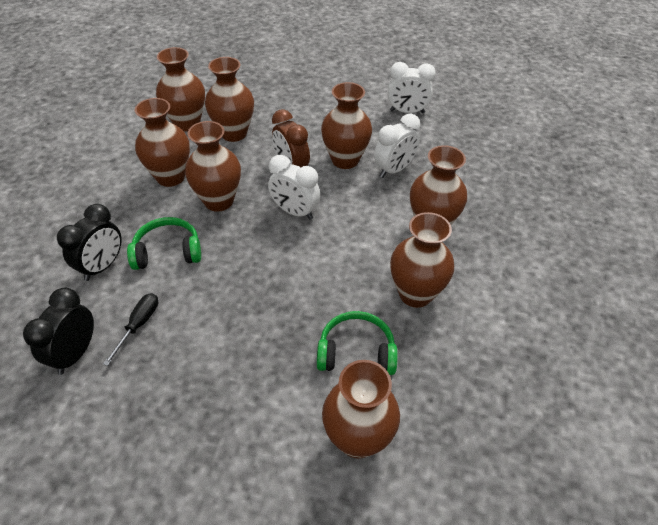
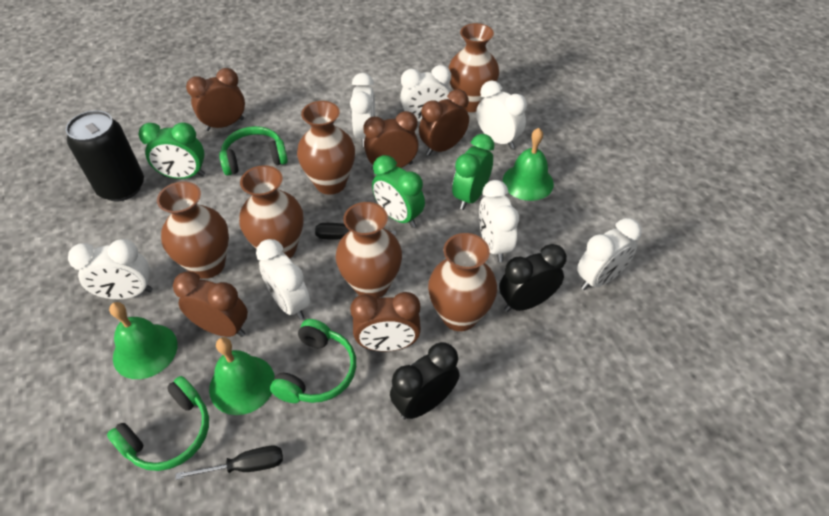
black can: none = 0 -> [66,110,144,201] = 1
black screwdriver: [103,293,158,366] = 1 -> [176,446,283,480] [315,223,396,239] = 2
brown clock: [272,109,310,167] = 1 -> [173,271,248,337] [186,68,245,131] [350,292,421,351] [363,111,419,171] [419,89,469,156] = 5
brown vase: [135,98,190,187] [156,47,205,132] [185,121,241,212] [205,57,254,142] [321,82,372,169] [322,360,400,459] [390,212,454,308] [410,145,467,225] = 8 -> [157,181,229,279] [239,165,303,258] [297,101,355,195] [336,202,402,299] [428,233,497,331] [449,23,499,112] = 6
green bell: none = 0 -> [109,302,178,379] [209,337,275,415] [503,128,554,201] = 3
green clock: none = 0 -> [138,122,205,179] [372,155,425,228] [452,134,494,210] = 3
green headphones: [127,217,201,270] [317,311,398,375] = 2 -> [107,376,209,471] [219,126,288,176] [270,319,356,403] = 3
white clock: [268,155,320,220] [374,114,420,178] [388,62,436,114] = 3 -> [68,239,153,299] [256,239,310,320] [350,73,375,147] [400,65,451,122] [476,81,527,149] [479,180,519,262] [577,218,642,290] = 7

